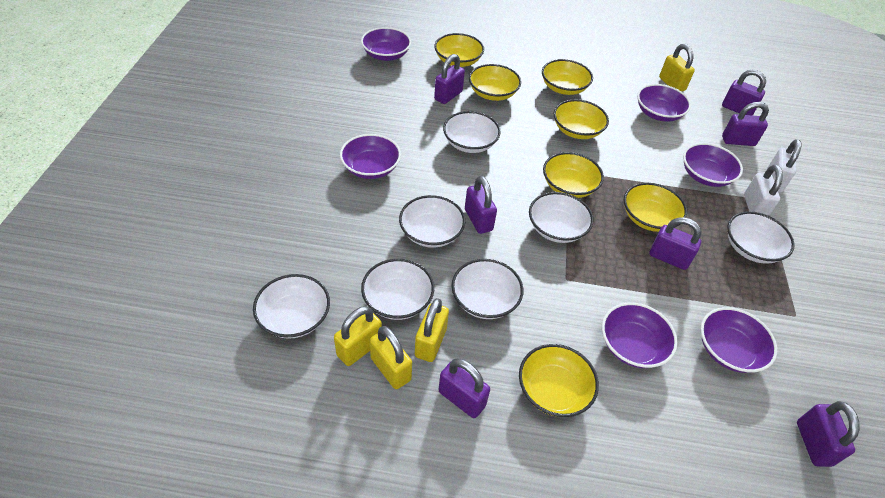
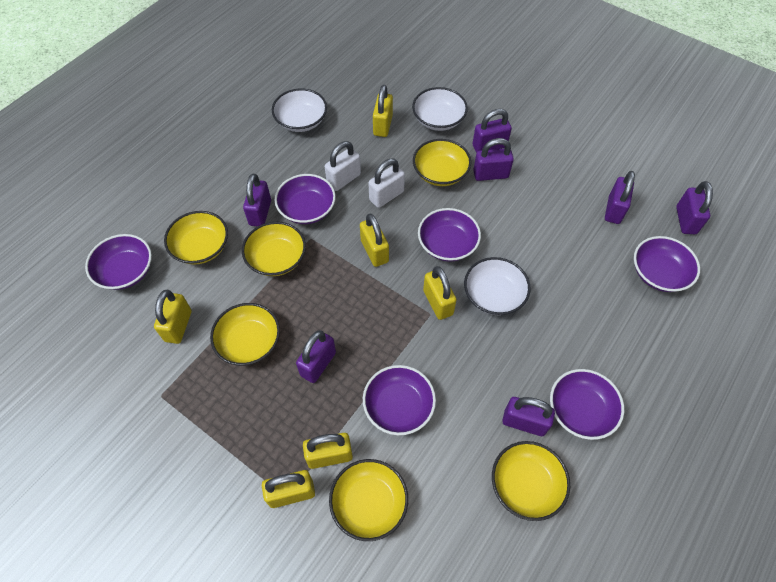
white bowl: [253,274,330,339] [361,259,434,320] [399,195,465,248] [443,111,501,153] [452,259,523,319] [529,192,594,243] [727,211,795,264] = 7 -> [272,88,327,132] [412,87,468,131] [464,257,531,315] = 3
yellow bowl: [434,33,484,67] [469,64,521,101] [519,344,599,417] [542,59,593,95] [543,152,604,198] [553,99,609,139] [624,183,687,232] = 7 -> [164,211,228,265] [210,303,280,366] [242,222,306,276] [329,459,408,541] [413,139,471,186] [492,441,570,521] = 6
yellow padlock: [334,306,382,366] [370,326,412,389] [415,298,449,362] [659,44,695,92] = 4 -> [154,290,192,344] [262,470,315,508] [303,433,353,469] [360,213,389,267] [373,85,393,137] [423,266,456,320] = 6

